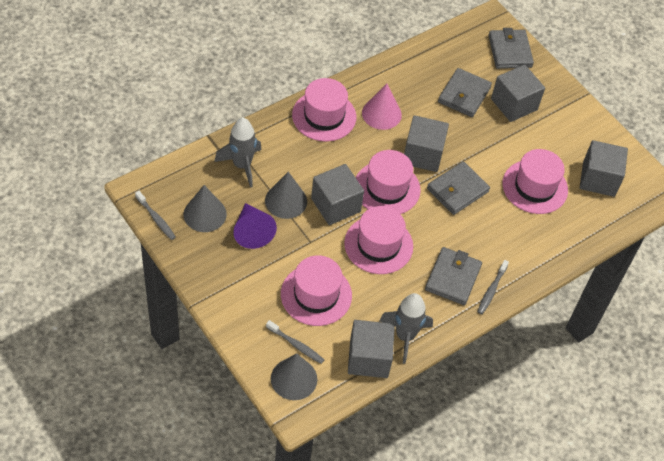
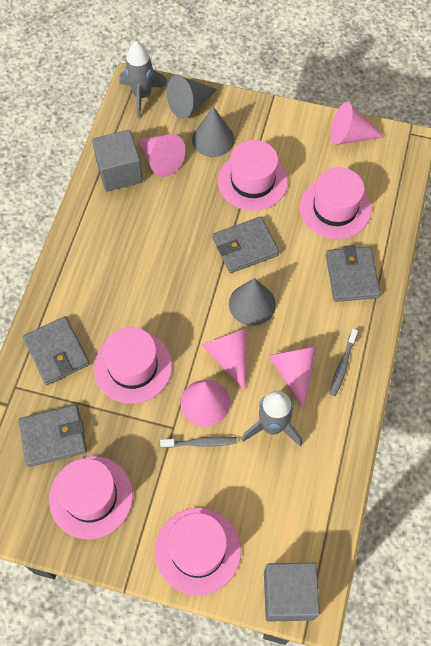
grey cube: [311,164,364,225] [348,320,395,378] [404,115,449,172] [491,65,545,122] [580,140,628,197] = 5 -> [92,130,143,192] [264,563,320,622] = 2
grey toothbrush: [135,191,176,240] [266,320,324,364] [477,260,509,314] = 3 -> [160,436,237,448] [330,329,358,396] = 2
pink cone: [362,83,402,130] = 1 -> [138,134,185,177] [181,380,230,427] [202,328,248,390] [268,346,317,408] [330,102,385,145] = 5
purple cone: [233,203,277,249] = 1 -> none = 0

